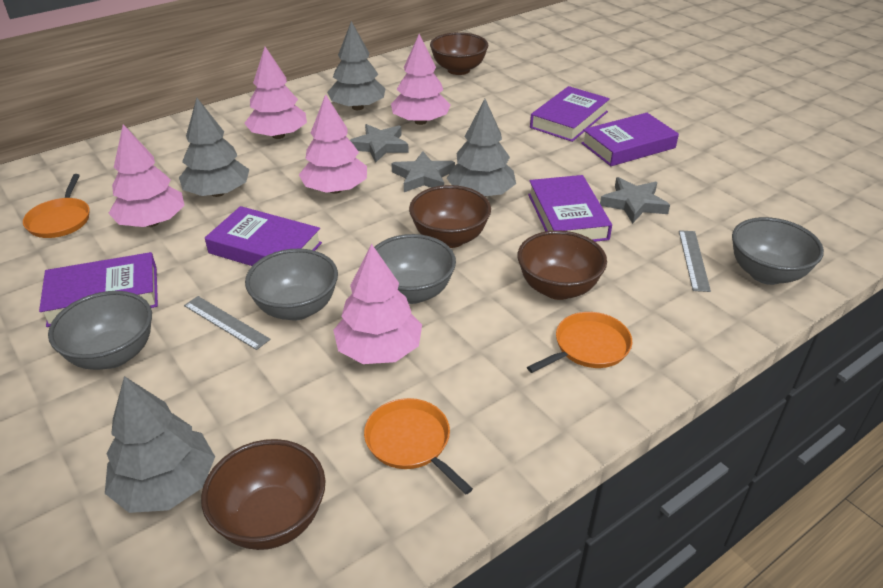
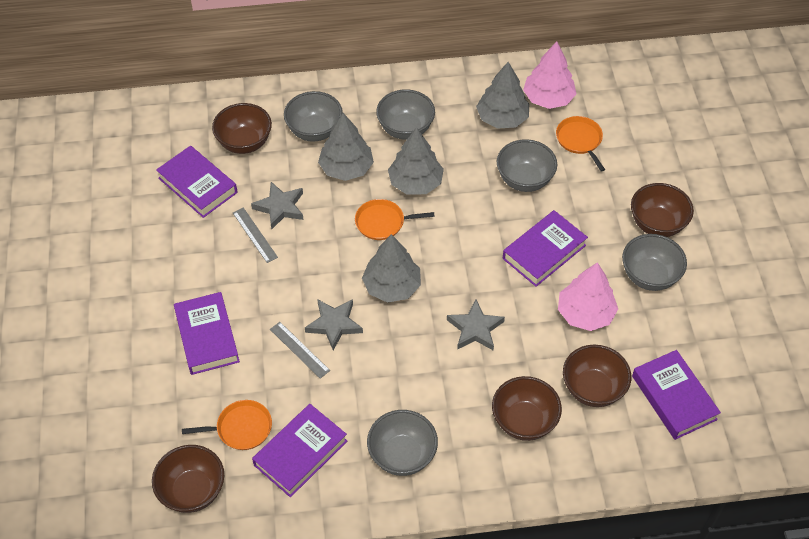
brown bowl: [201,439,326,550] [409,185,491,248] [430,32,488,75] [517,230,607,300] = 4 -> [152,445,224,513] [212,103,272,154] [492,376,562,441] [563,345,631,407] [631,183,694,237] = 5
grey bowl: [48,291,152,370] [245,249,338,320] [374,234,456,304] [732,217,824,285] = 4 -> [284,91,343,142] [367,410,438,476] [376,89,435,140] [497,139,557,192] [622,234,687,291] = 5
pink tree: [108,124,185,227] [244,47,307,139] [299,94,367,194] [333,244,422,364] [391,34,451,125] = 5 -> [523,42,576,109] [558,262,618,331] = 2

